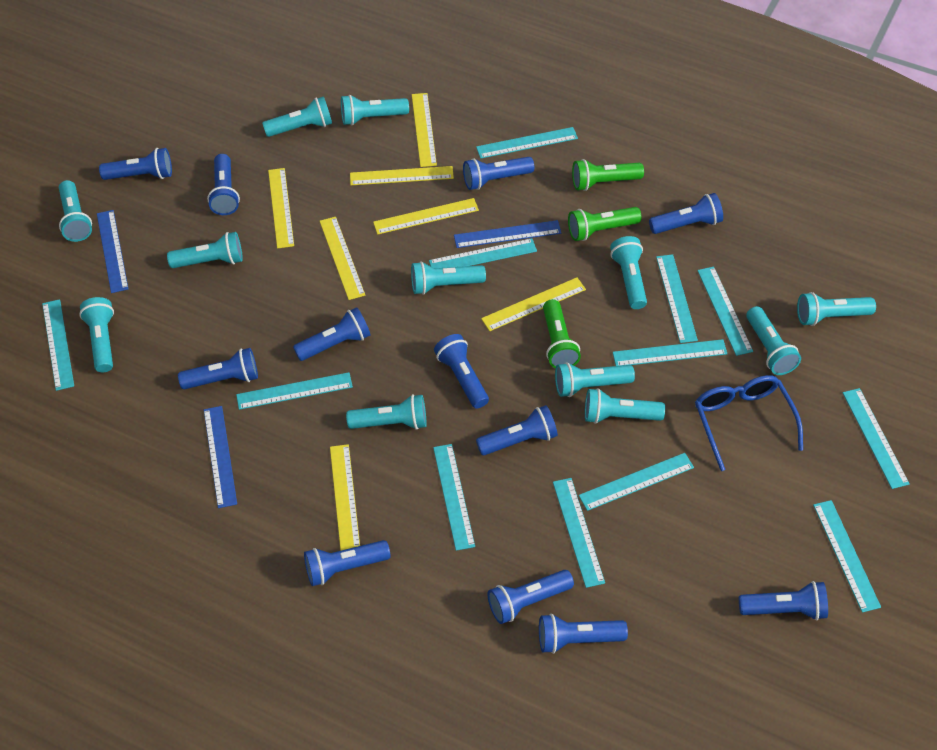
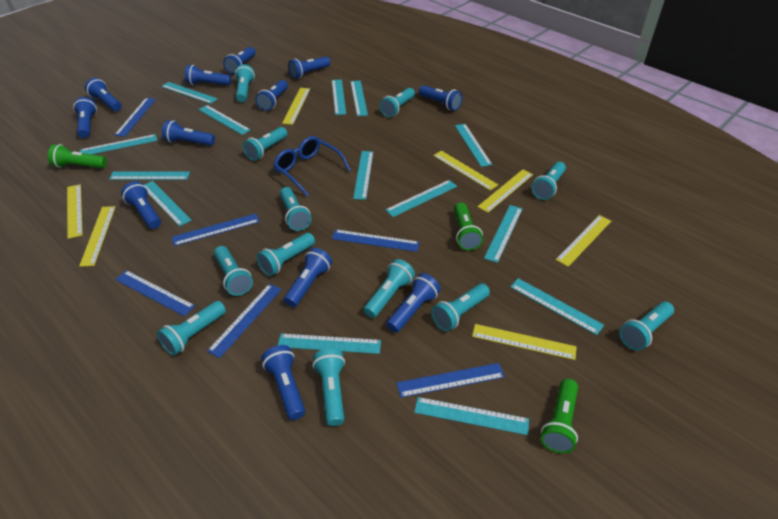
blue ruler: [97,210,129,293] [204,406,237,508] [454,220,561,248] = 3 -> [114,98,156,137] [115,270,195,316] [172,214,260,246] [207,284,281,358] [332,229,420,252] [397,363,505,398] = 6
turquoise ruler: [42,299,74,391] [236,372,353,410] [429,238,537,268] [433,444,475,551] [476,127,578,159] [553,478,605,588] [579,453,694,511] [613,339,727,366] [656,254,698,343] [697,267,753,356] [813,500,881,612] [843,388,910,489] = 12 -> [80,134,157,154] [109,171,190,180] [144,181,192,226] [161,82,218,104] [198,105,251,135] [278,333,381,354] [332,79,346,115] [350,80,368,116] [353,151,373,200] [385,180,457,217] [414,397,529,435] [455,124,492,167] [484,205,523,263] [510,278,604,335] = 14

